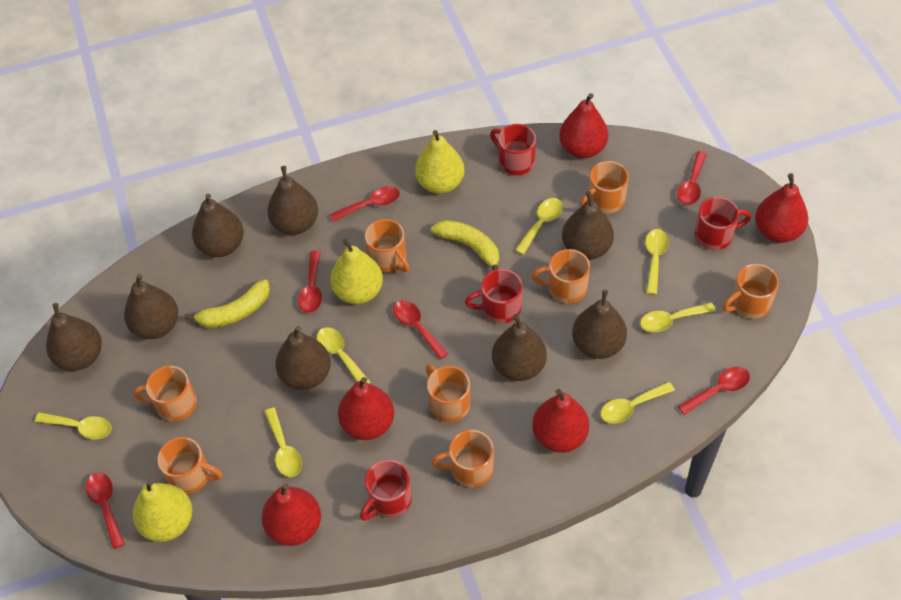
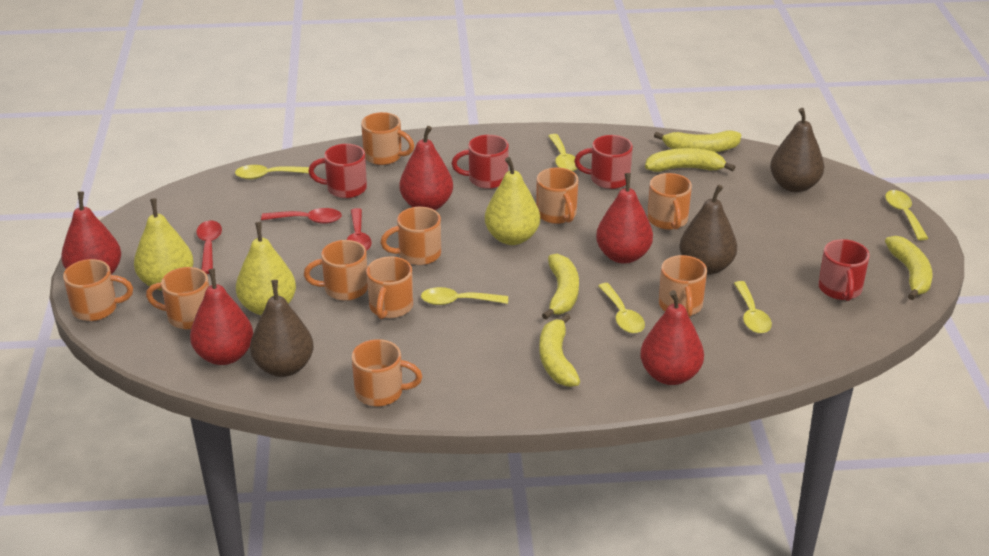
brown pear: [46,303,102,371] [124,274,178,339] [192,194,244,257] [267,166,318,235] [275,326,331,390] [492,314,547,381] [562,191,614,260] [572,290,627,359] = 8 -> [250,280,314,377] [679,185,737,275] [770,108,824,192] = 3
orange mug: [133,366,197,421] [157,437,222,494] [365,219,409,272] [426,364,471,422] [431,430,494,487] [531,249,590,303] [580,161,629,214] [723,264,779,319] = 8 -> [63,259,133,321] [146,267,209,329] [304,240,368,301] [352,339,422,406] [361,112,415,165] [366,256,413,319] [380,207,441,265] [536,168,578,224] [647,173,692,230] [659,255,707,318] = 10
red spoon: [86,472,125,549] [298,251,322,313] [330,186,400,222] [393,300,448,360] [677,151,707,205] [678,367,750,415] = 6 -> [196,221,222,274] [261,208,342,224] [347,208,372,251] = 3
yellow banana: [184,279,270,328] [431,220,499,270] = 2 -> [539,313,580,387] [542,254,579,320] [645,148,735,172] [654,130,741,152] [885,236,933,300] = 5
yellow spoon: [35,412,112,440] [264,408,302,477] [317,327,371,384] [515,198,563,255] [601,382,675,424] [640,303,716,332] [645,229,669,295] = 7 -> [235,165,309,179] [421,287,508,305] [549,134,578,171] [598,283,645,333] [734,281,772,333] [885,190,928,240] = 6

